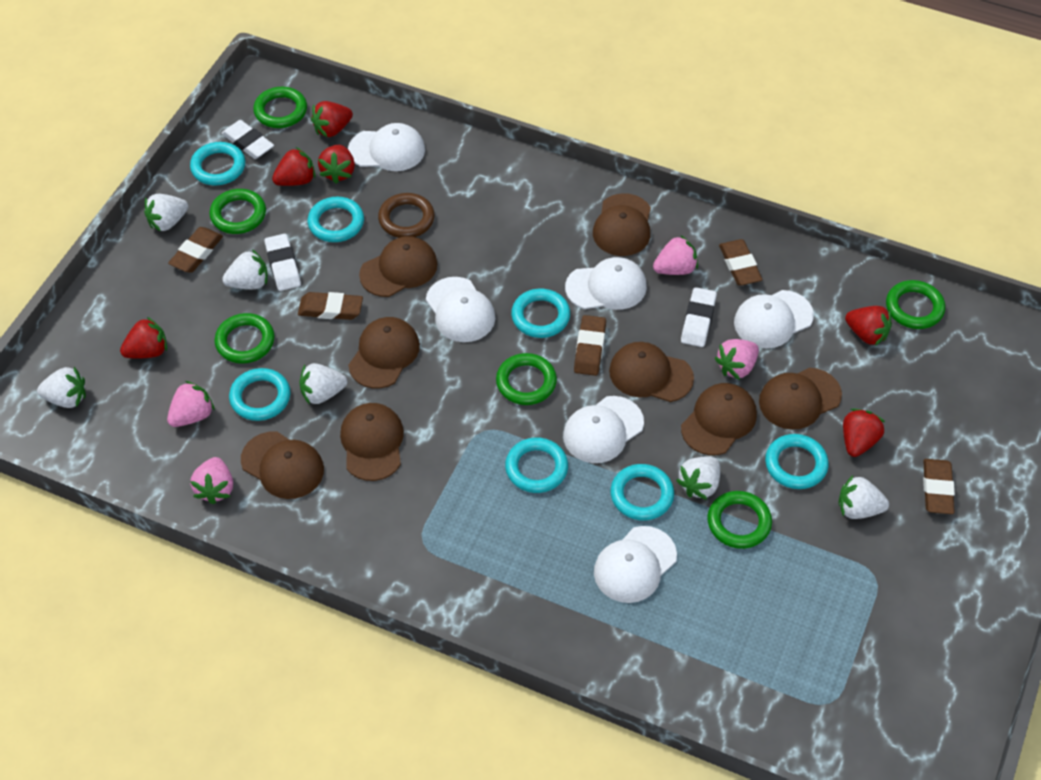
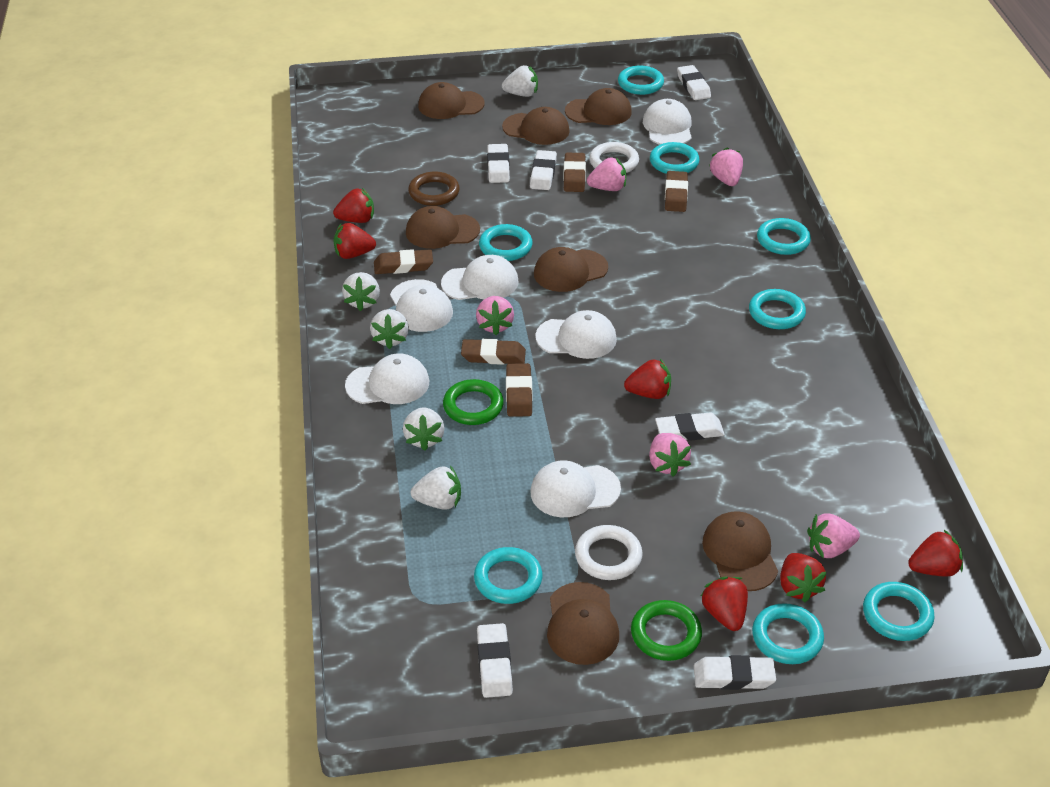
brown cap: [241,431,324,499] [340,403,404,481] [348,317,420,389] [359,236,438,297] [593,193,651,256] [609,342,694,402] [681,383,757,455] [759,368,842,430] = 8 -> [406,206,480,249] [418,82,485,119] [502,107,570,145] [534,247,608,292] [547,582,619,665] [565,88,632,125] [702,511,778,591] = 7
green ring: [209,189,266,234] [214,313,275,364] [253,87,307,128] [496,353,557,405] [707,491,772,549] [886,280,945,329] = 6 -> [443,379,504,425] [631,600,702,661] = 2
pink strawberry: [167,381,215,427] [190,457,233,505] [653,235,698,275] [715,339,759,380] = 4 -> [476,296,514,335] [587,157,626,191] [649,433,691,477] [709,147,743,186] [807,513,860,559] = 5
turquoise ring: [190,142,245,185] [229,368,291,421] [307,197,364,242] [505,437,568,493] [511,289,570,338] [610,464,674,521] [765,434,829,489] = 7 -> [474,547,542,604] [479,224,533,261] [618,66,664,95] [650,142,700,174] [749,289,806,329] [752,603,824,664] [757,218,811,255] [863,582,935,641] = 8
white eraser: [221,120,274,159] [264,234,301,291] [681,287,717,347] = 3 -> [477,623,513,698] [487,144,510,183] [530,150,557,190] [655,413,725,441] [677,65,711,100] [694,655,776,690] = 6
white ring: none = 0 -> [575,525,643,580] [589,142,639,173] = 2
white strawberry: [37,367,86,408] [144,194,188,232] [222,250,268,289] [300,363,347,405] [676,456,720,500] [838,475,889,519] = 6 -> [342,272,380,311] [370,309,409,349] [403,407,444,451] [411,465,461,510] [502,65,538,97] = 5

